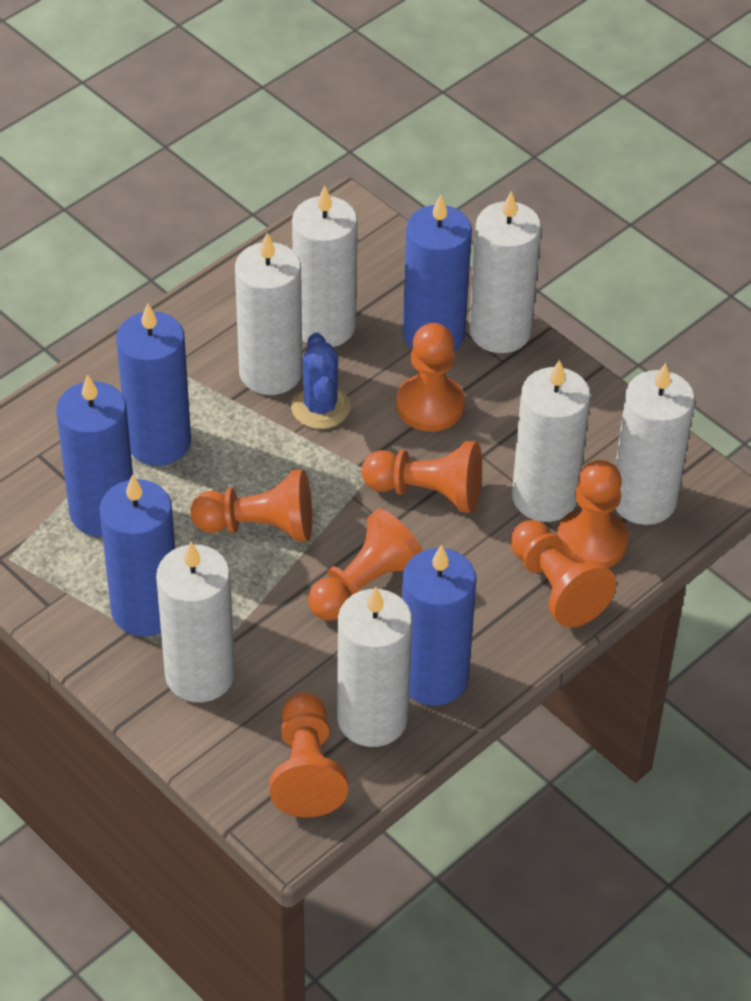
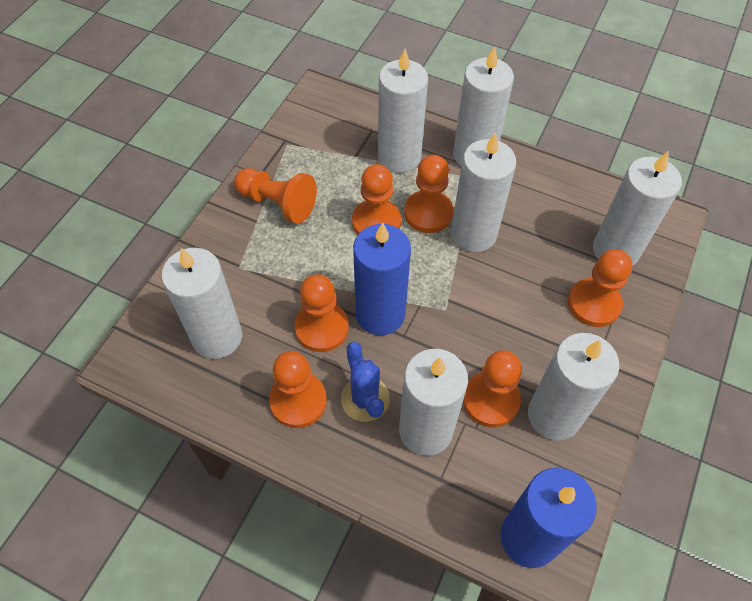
blue candle: [56,374,133,537] [100,474,175,637] [116,303,191,466] [402,545,476,706] [403,195,472,351] = 5 -> [353,223,411,335] [500,468,597,568] = 2

